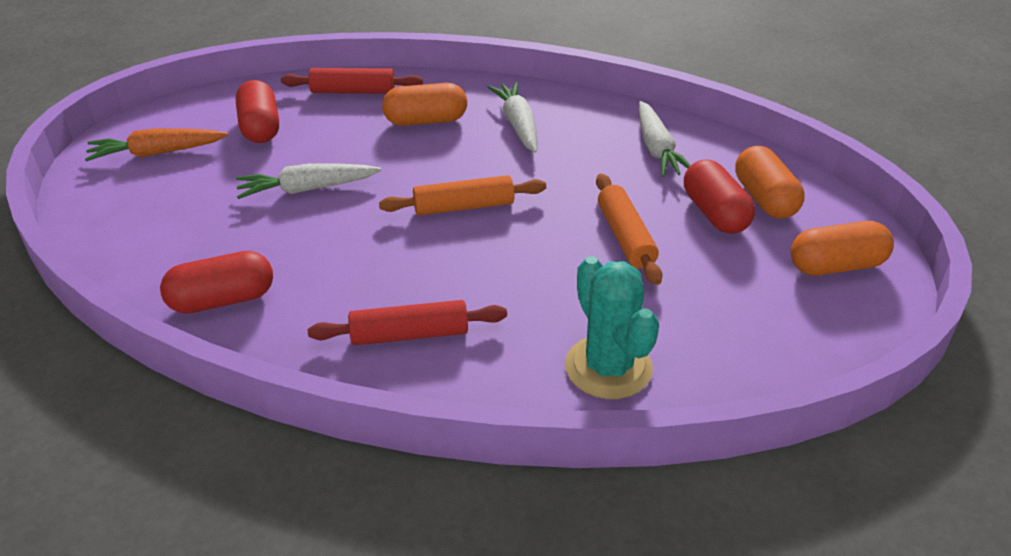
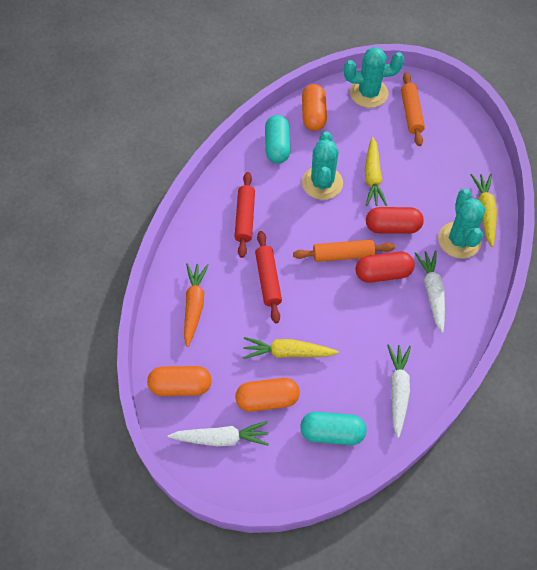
red capsule: [160,251,273,314] [236,80,279,143] [684,159,755,234] = 3 -> [355,252,415,283] [366,207,424,234] = 2
turquoise cactus: [565,256,659,399] = 1 -> [302,131,343,200] [344,47,404,108] [438,189,485,258] = 3
turquoise capsule: none = 0 -> [265,115,291,164] [300,412,367,445] = 2
yellow carrot: none = 0 -> [243,337,339,359] [365,137,387,206] [471,174,497,247] = 3

